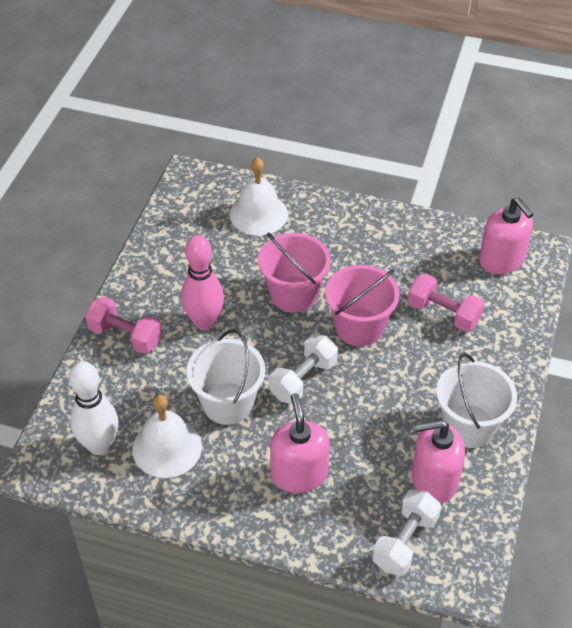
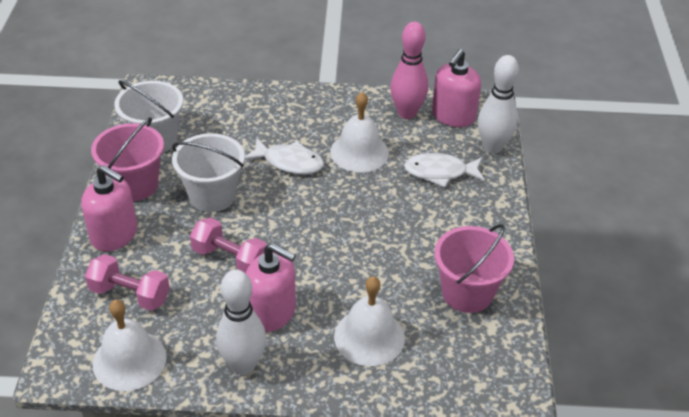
white bell: [132,395,202,478] [230,157,288,236] = 2 -> [92,299,167,391] [330,92,389,172] [334,276,405,366] = 3
white bowling pin: [69,361,119,455] = 1 -> [216,269,266,375] [478,55,519,154] = 2
white dumbbell: [269,334,338,404] [372,489,441,576] = 2 -> none = 0
white fish: none = 0 -> [245,138,324,175] [404,153,485,187] = 2

